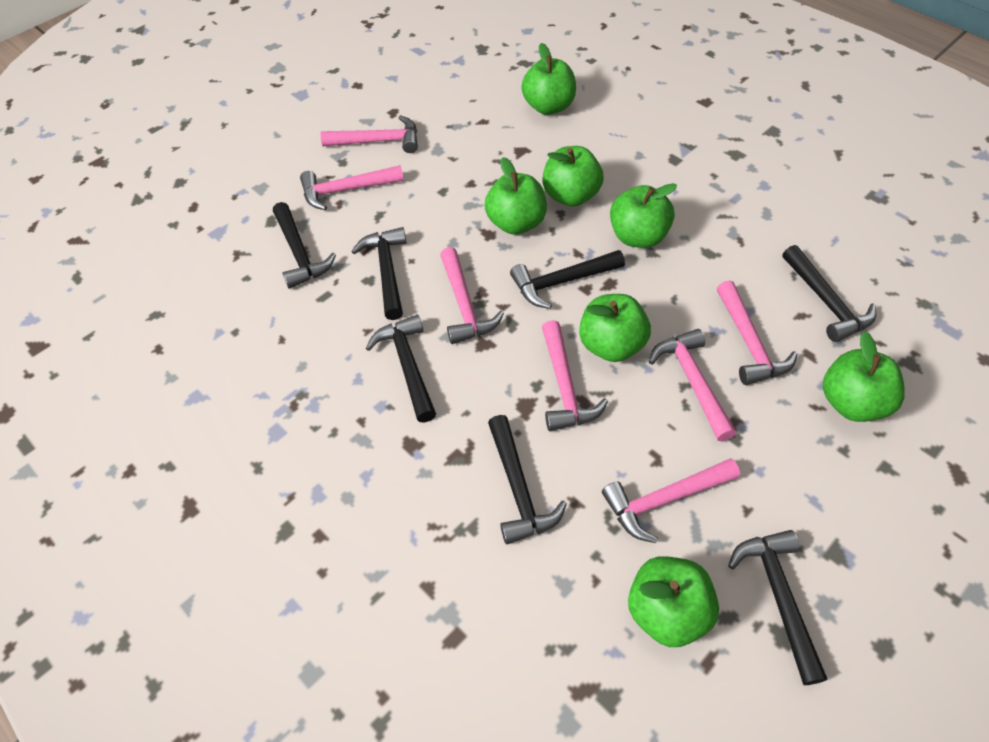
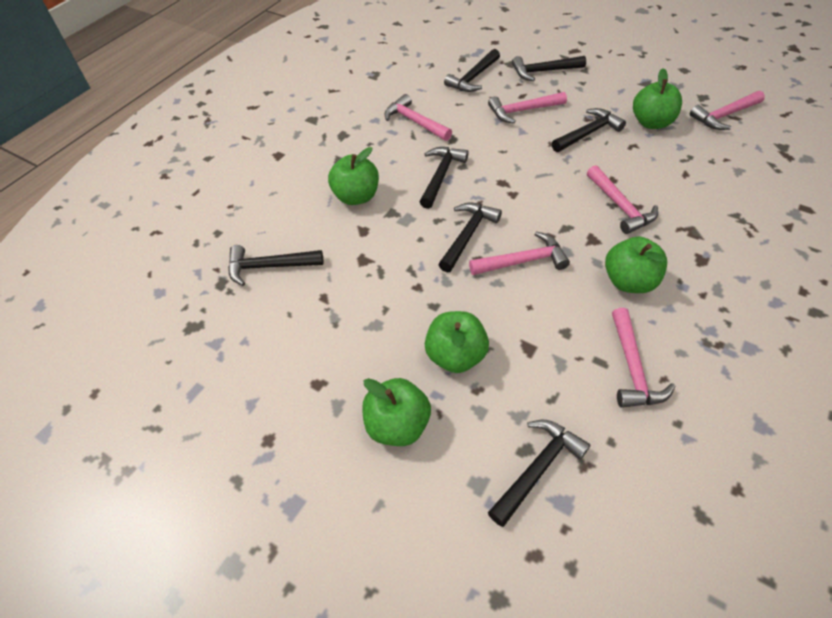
green apple: [485,157,547,235] [521,43,576,115] [542,146,603,206] [579,294,651,362] [610,183,677,248] [628,557,719,647] [823,331,905,422] = 7 -> [328,147,379,205] [362,378,431,446] [425,311,489,373] [605,236,667,293] [633,68,682,129] = 5
pink hammer: [300,165,404,210] [321,115,418,153] [440,247,504,344] [542,320,608,431] [602,458,740,543] [649,329,736,441] [717,280,797,385] = 7 -> [384,94,452,141] [469,232,570,275] [488,92,567,123] [587,165,658,234] [612,308,675,408] [690,91,765,130] = 6

